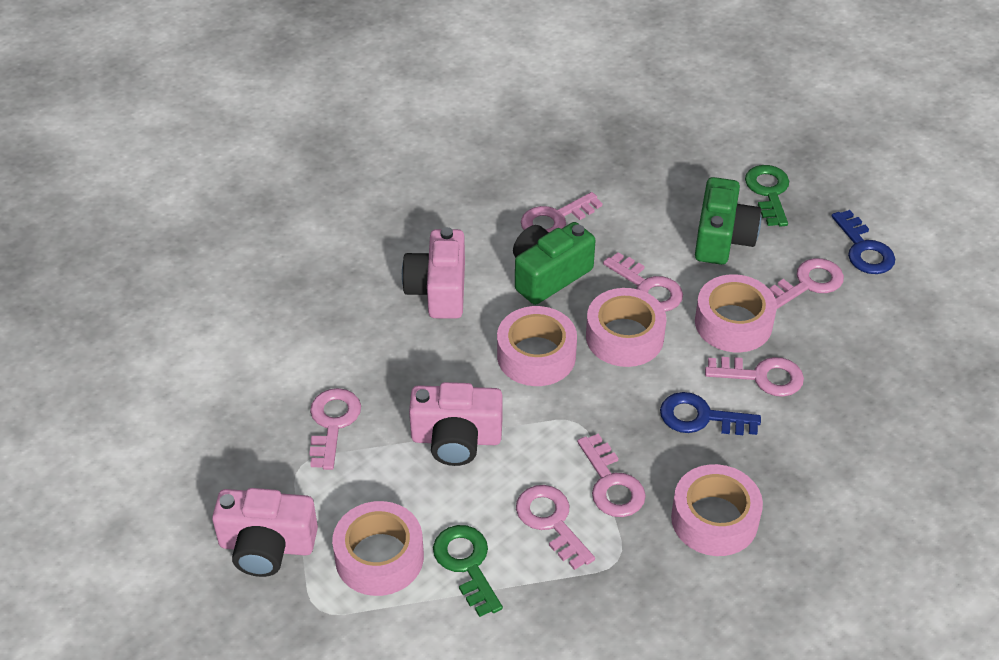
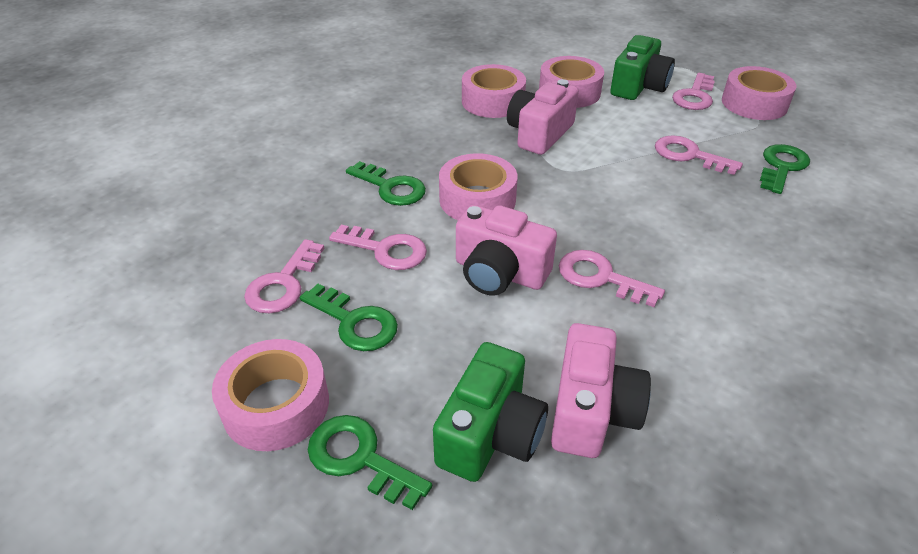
blue key: [660,392,761,435] [831,210,895,274] = 2 -> none = 0
green key: [433,525,503,617] [745,165,789,227] = 2 -> [300,284,398,351] [308,415,432,510] [346,161,426,206] [760,144,810,194] = 4
pink key: [309,388,361,470] [516,485,595,570] [521,192,602,232] [577,434,646,517] [603,252,683,312] [705,357,804,397] [769,258,844,310] = 7 -> [244,239,325,313] [329,225,427,270] [559,250,665,307] [655,135,743,175] [672,73,715,110] = 5

